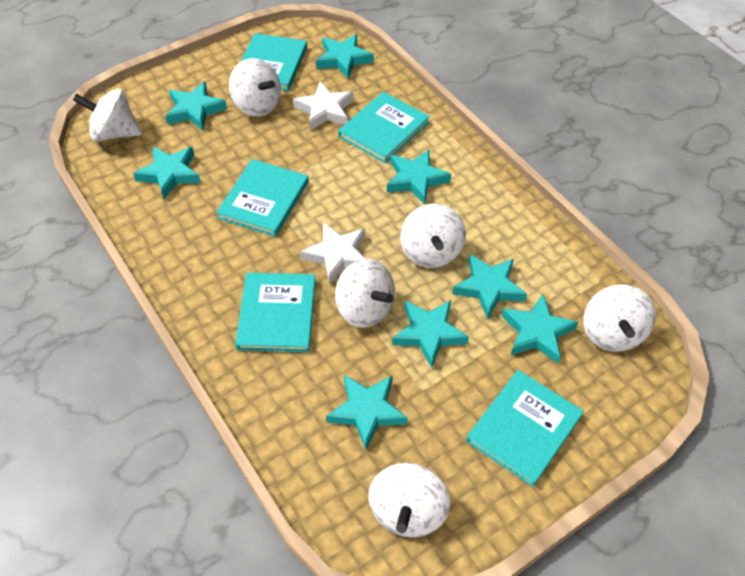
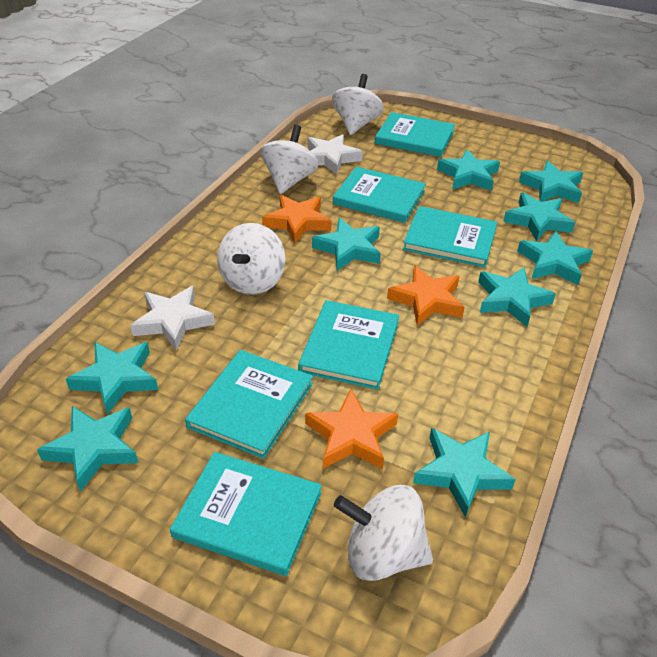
orange star: none = 0 -> [262,195,332,244] [305,389,398,469] [387,265,465,326] = 3
turquoise book: [216,159,309,237] [235,273,316,352] [241,33,307,91] [338,92,430,163] [466,370,584,487] = 5 -> [170,452,322,576] [185,350,313,459] [298,300,399,390] [333,167,426,223] [375,112,455,157] [403,206,497,267] = 6
turquoise star: [133,146,201,199] [165,81,227,131] [316,34,374,79] [326,375,408,450] [387,149,451,205] [392,300,469,368] [452,254,527,319] [502,294,578,364] = 8 -> [37,406,138,492] [66,342,158,414] [312,218,381,271] [413,428,516,518] [437,149,500,191] [478,267,556,327] [503,193,575,241] [517,231,593,285] [519,161,583,203] = 9
white spinning top: [73,89,142,142] [229,58,281,117] [335,259,395,328] [368,463,450,537] [400,204,466,268] [583,285,656,352] = 6 -> [217,223,285,295] [260,125,318,194] [332,74,384,135] [334,485,433,581] = 4

